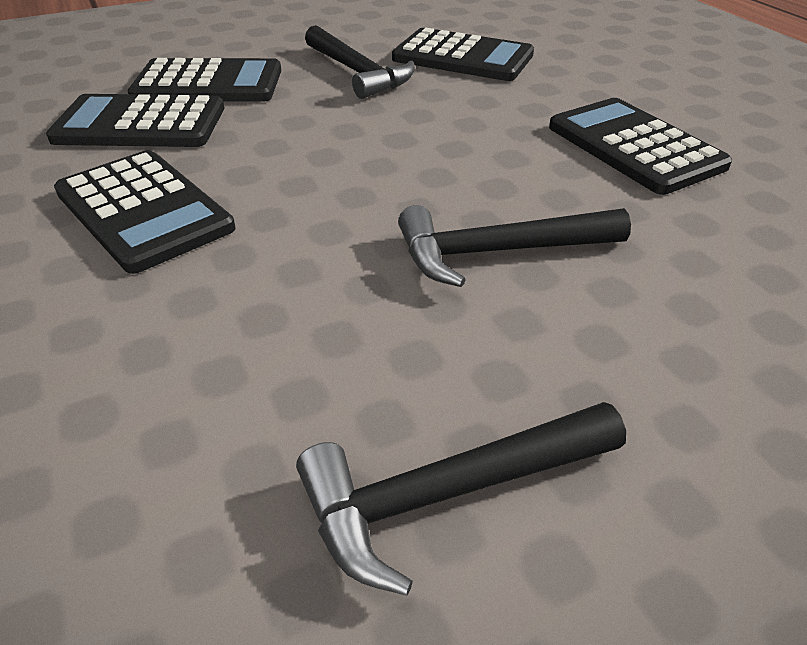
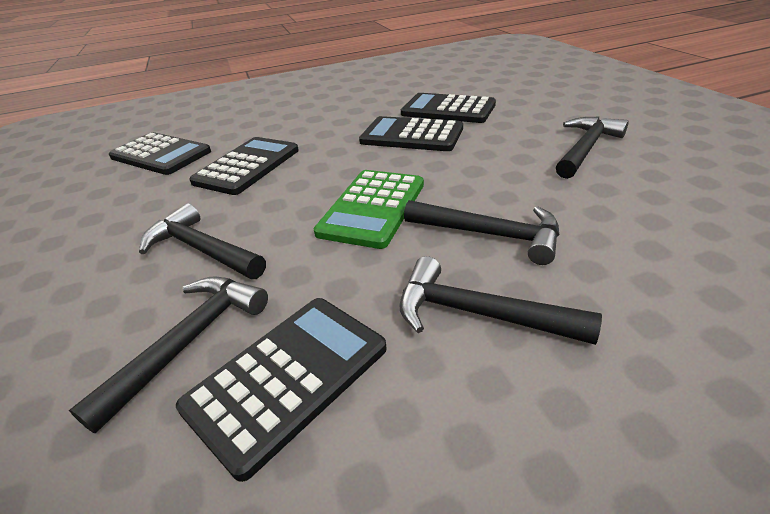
black hammer: [296,402,626,596] [305,25,415,99] [398,205,631,287] = 3 -> [69,276,268,433] [139,203,266,279] [400,256,602,345] [404,200,559,265] [556,117,629,179] = 5
green calculator: none = 0 -> [314,170,424,249] = 1

